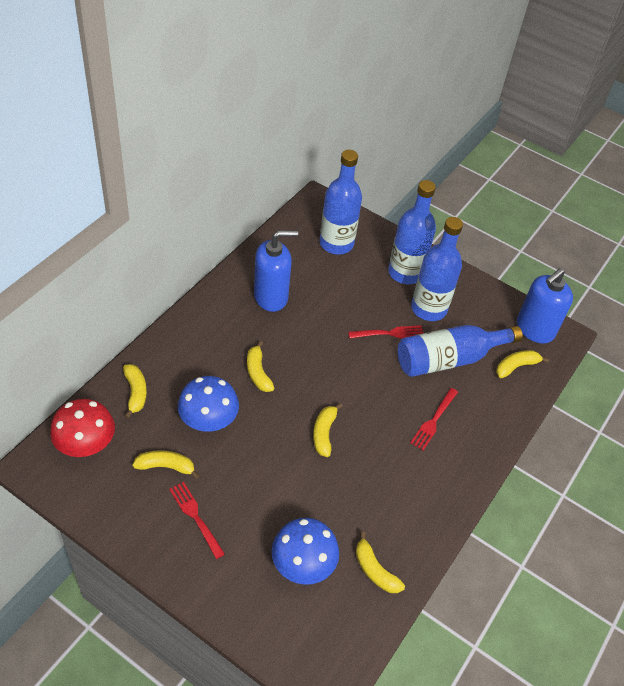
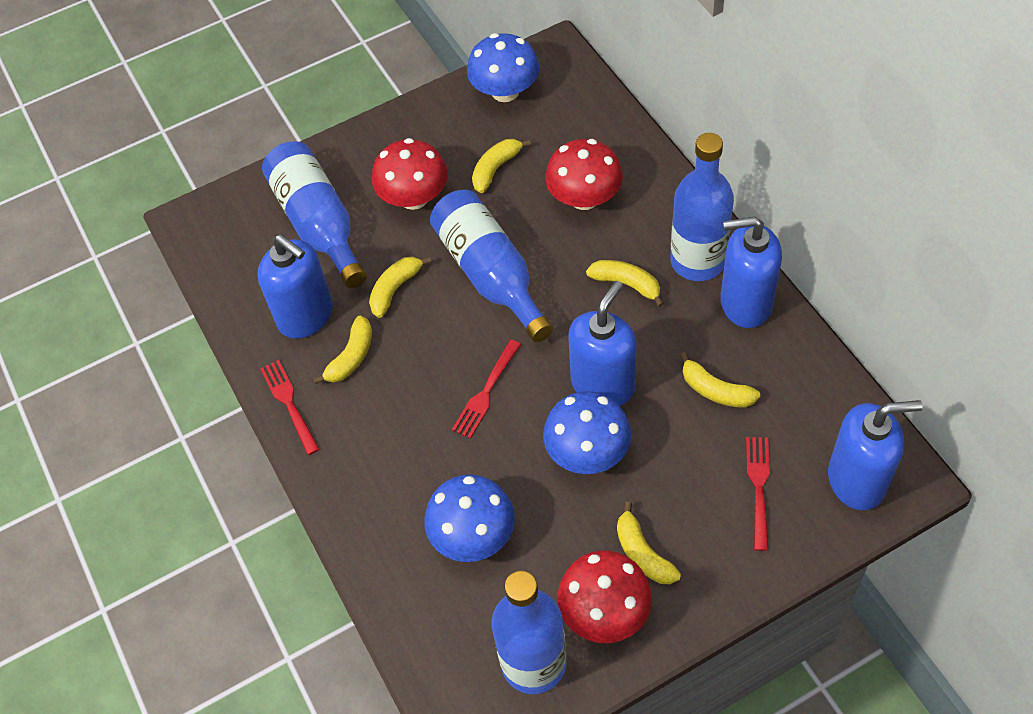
blue mushroom: [178,376,239,432] [272,518,339,585] = 2 -> [424,474,515,562] [467,33,539,102] [543,391,631,474] = 3
blue soap dispenser: [254,230,298,312] [517,268,573,343] = 2 -> [257,235,333,339] [568,281,637,406] [720,216,782,328] [828,400,923,510] = 4
red mushroom: [50,399,115,457] = 1 -> [372,138,448,210] [545,139,623,210] [558,550,652,643] = 3

